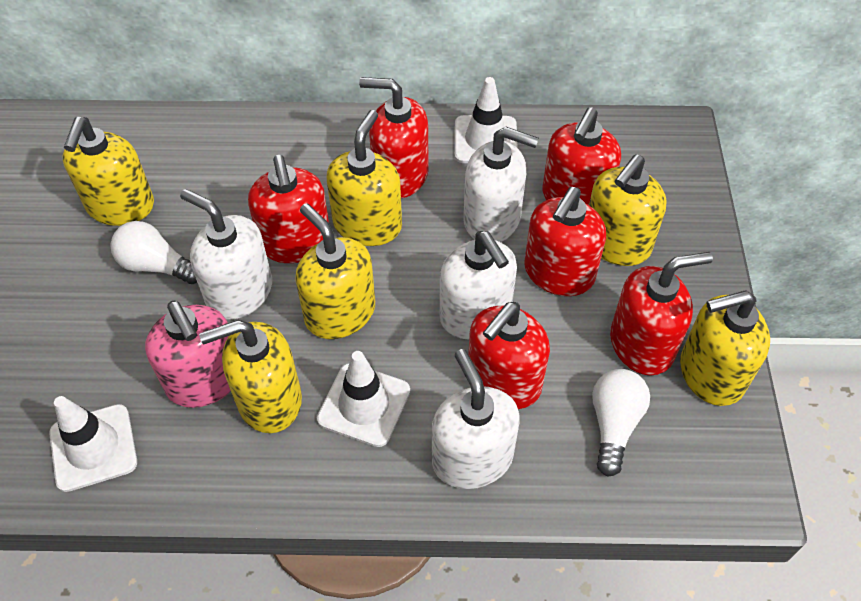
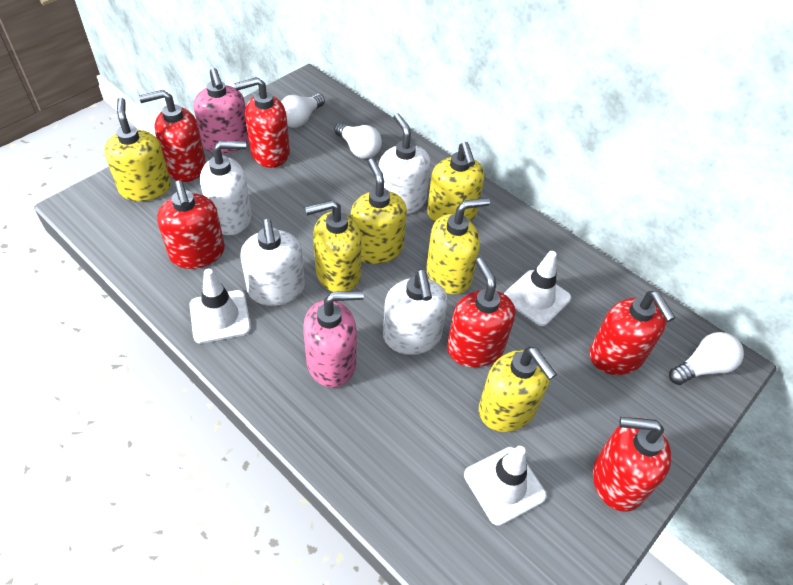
pink soap dispenser: [145,300,231,408] = 1 -> [194,68,249,154] [303,291,364,388] = 2
white light bulb: [110,221,197,284] [592,369,650,477] = 2 -> [281,93,325,128] [334,122,382,159] [669,332,744,385] = 3

